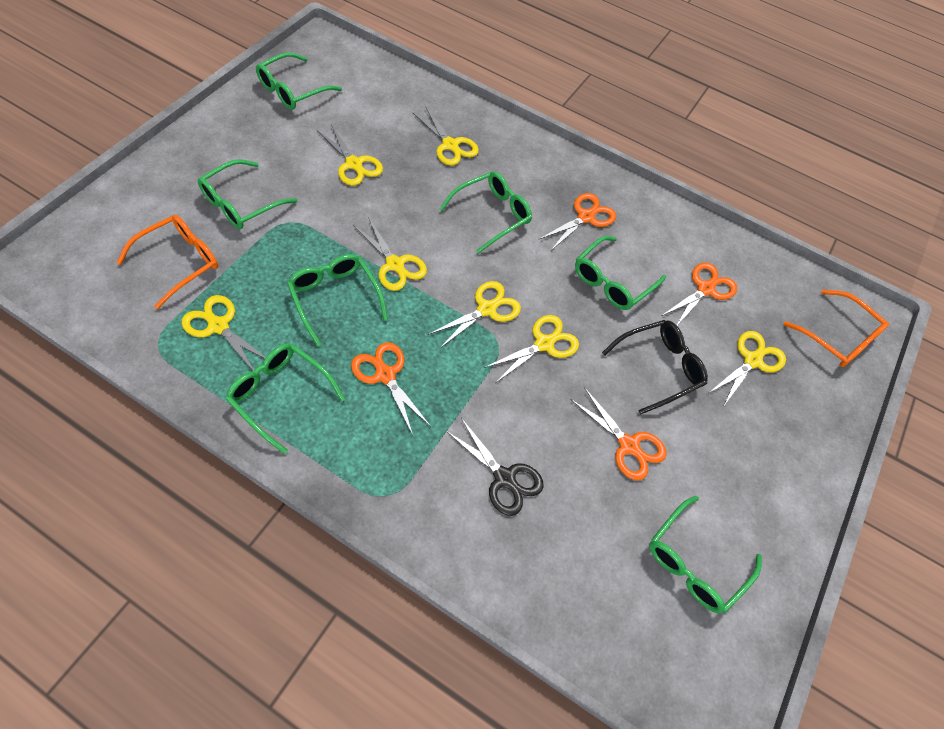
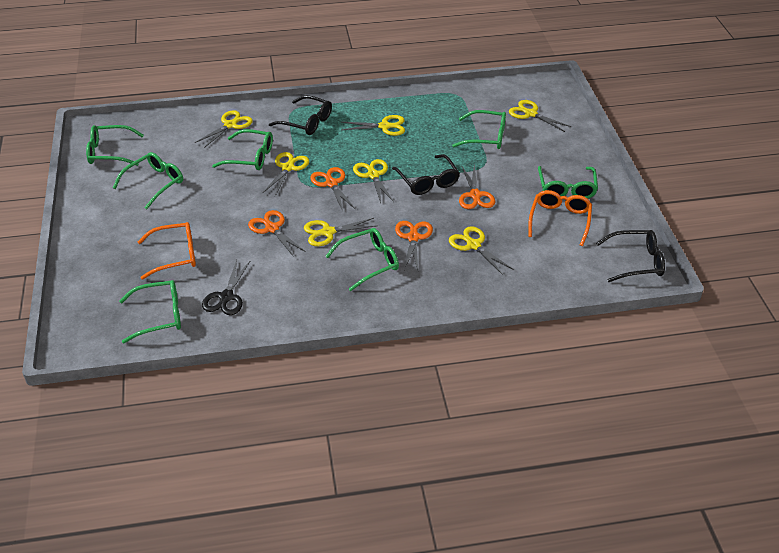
black glasses: [602,320,708,415] = 1 -> [269,95,332,135] [392,154,460,195] [596,230,665,282] = 3

